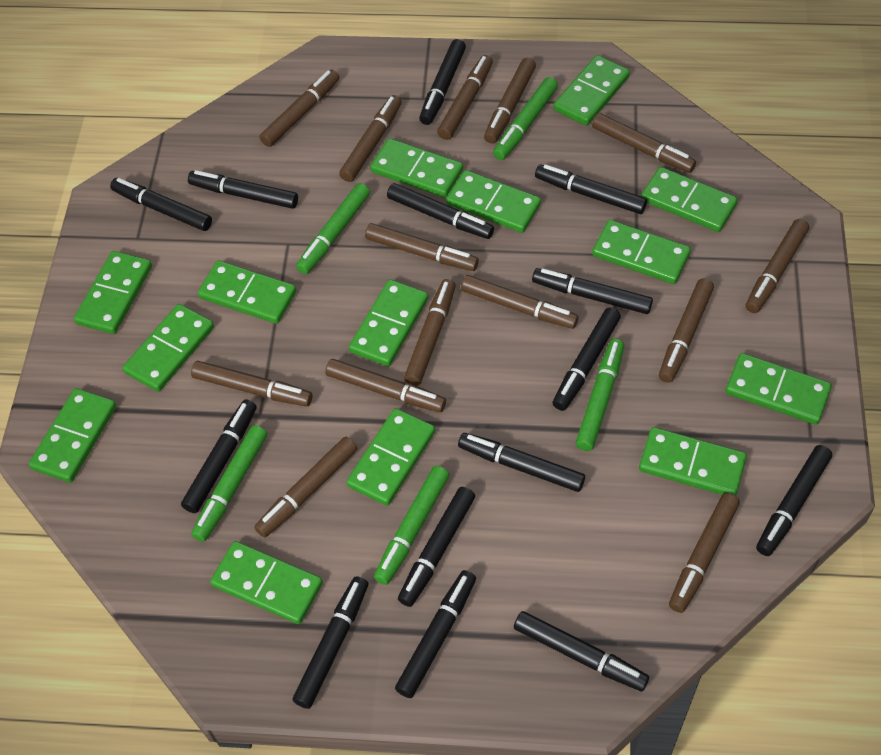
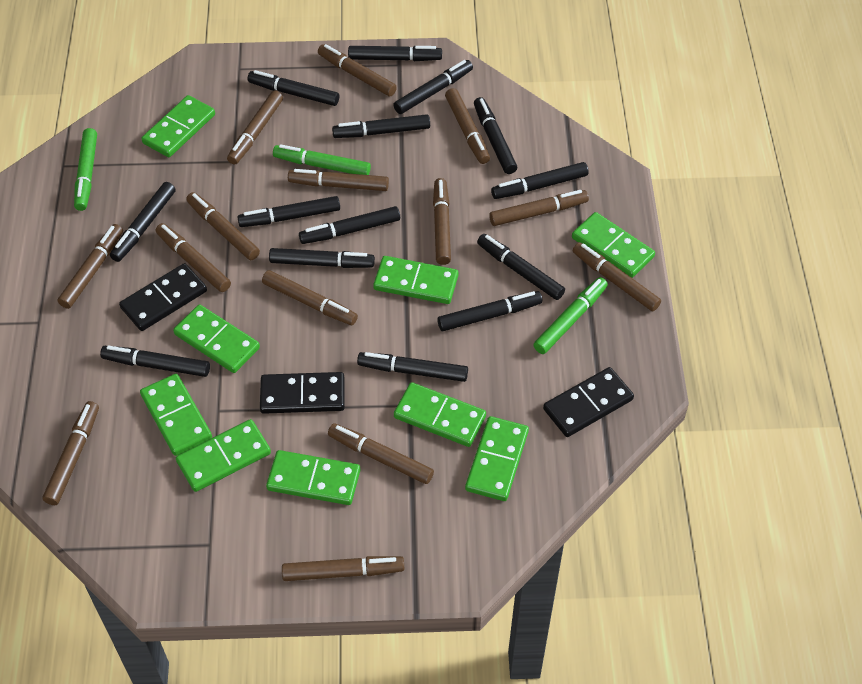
black domino: none = 0 -> [119,263,207,331] [260,372,345,414] [543,367,634,437] = 3
green domino: [29,388,117,483] [74,251,152,334] [123,304,214,392] [198,260,296,324] [210,541,323,624] [347,408,435,506] [349,279,428,366] [370,138,463,198] [446,170,541,233] [553,55,630,126] [592,220,691,284] [639,427,747,496] [641,167,738,232] [725,353,832,425] = 14 -> [140,374,212,456] [141,95,215,157] [173,305,260,373] [176,419,271,492] [266,450,360,505] [373,256,459,304] [394,382,486,447] [465,416,529,501] [572,212,655,278] = 9
green marker: [191,425,267,542] [296,183,370,274] [374,466,449,585] [493,77,558,160] [576,339,624,451] = 5 -> [74,128,97,211] [273,144,371,175] [533,277,608,354] = 3

